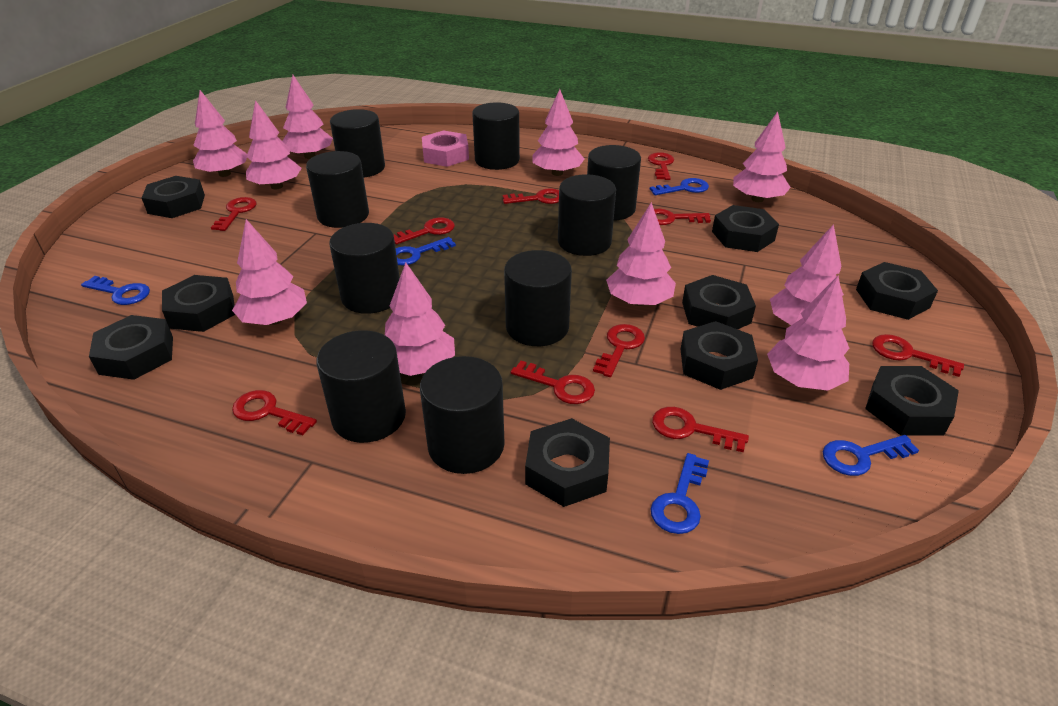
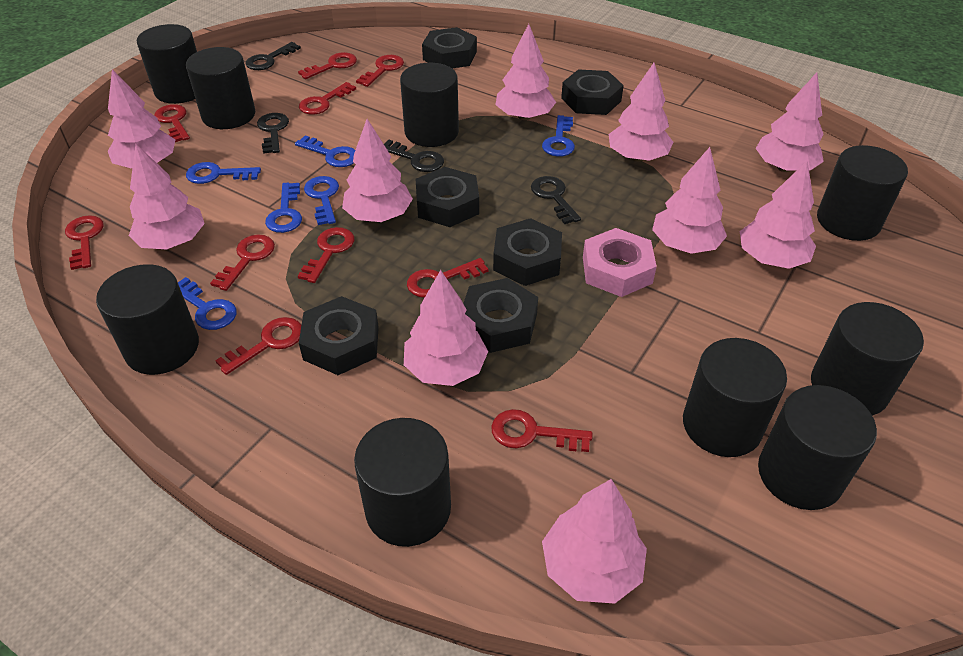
black key: none = 0 -> [246,42,301,70] [257,113,289,154] [384,139,444,172] [531,176,581,224] = 4
black nut: [89,315,173,380] [142,176,205,218] [162,275,235,332] [525,418,610,507] [681,321,758,390] [682,275,756,329] [712,205,779,252] [856,262,938,320] [865,366,959,436] = 9 -> [299,296,379,375] [416,167,479,227] [422,27,477,68] [463,278,538,353] [493,218,562,286] [561,69,624,115] = 6
blue key: [81,276,150,305] [396,237,456,265] [650,178,709,195] [650,453,709,534] [823,435,919,476] = 5 -> [178,277,237,330] [186,162,261,184] [265,182,302,233] [295,135,355,167] [304,176,339,225] [542,115,575,157] = 6

